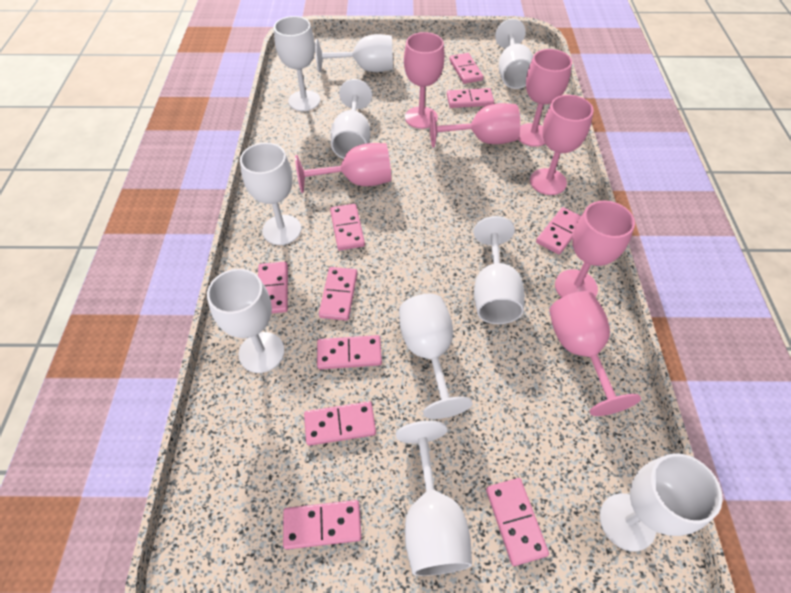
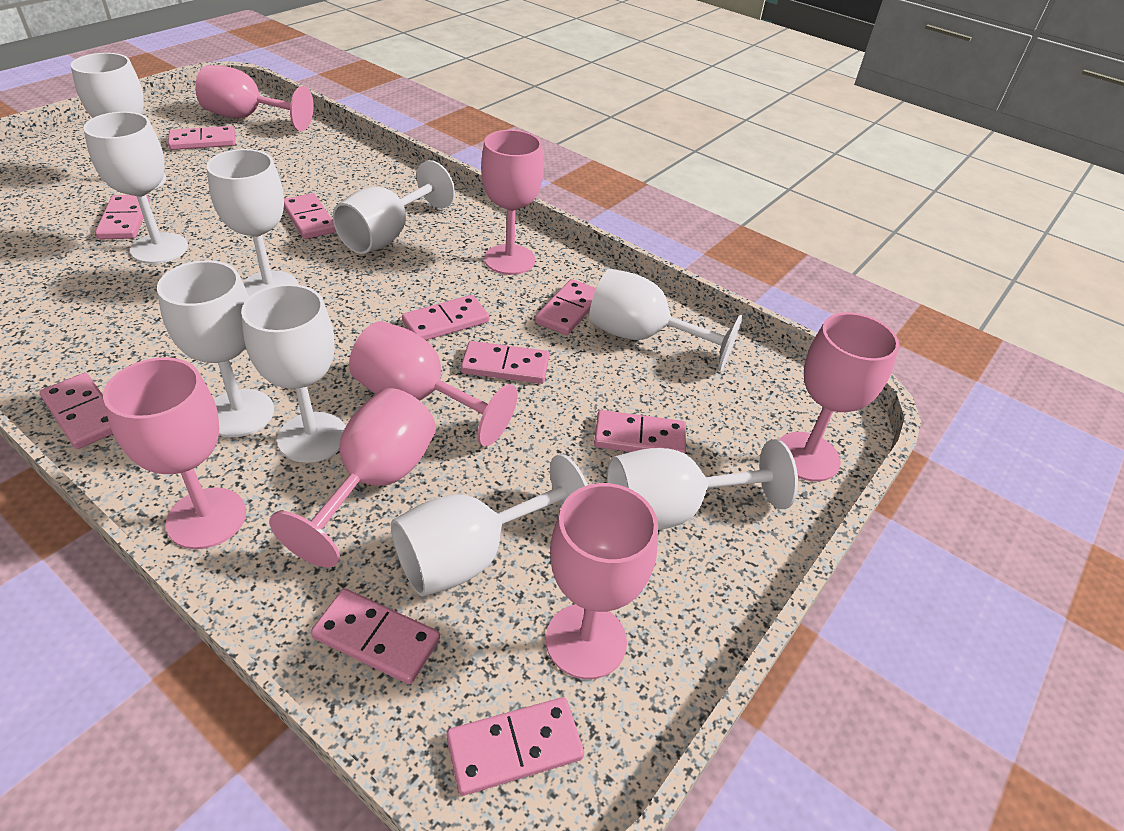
white goblet: [207,269,285,373] [240,143,301,245] [274,16,320,111] [315,34,393,73] [330,79,372,159] [396,421,472,576] [399,294,473,419] [473,216,525,324] [495,19,533,89] [600,453,723,551] = 10 -> [71,53,166,189] [83,112,188,264] [157,260,274,437] [206,149,298,297] [241,284,345,463] [333,160,455,254] [391,454,588,596] [589,269,743,371] [607,439,798,530] = 9

